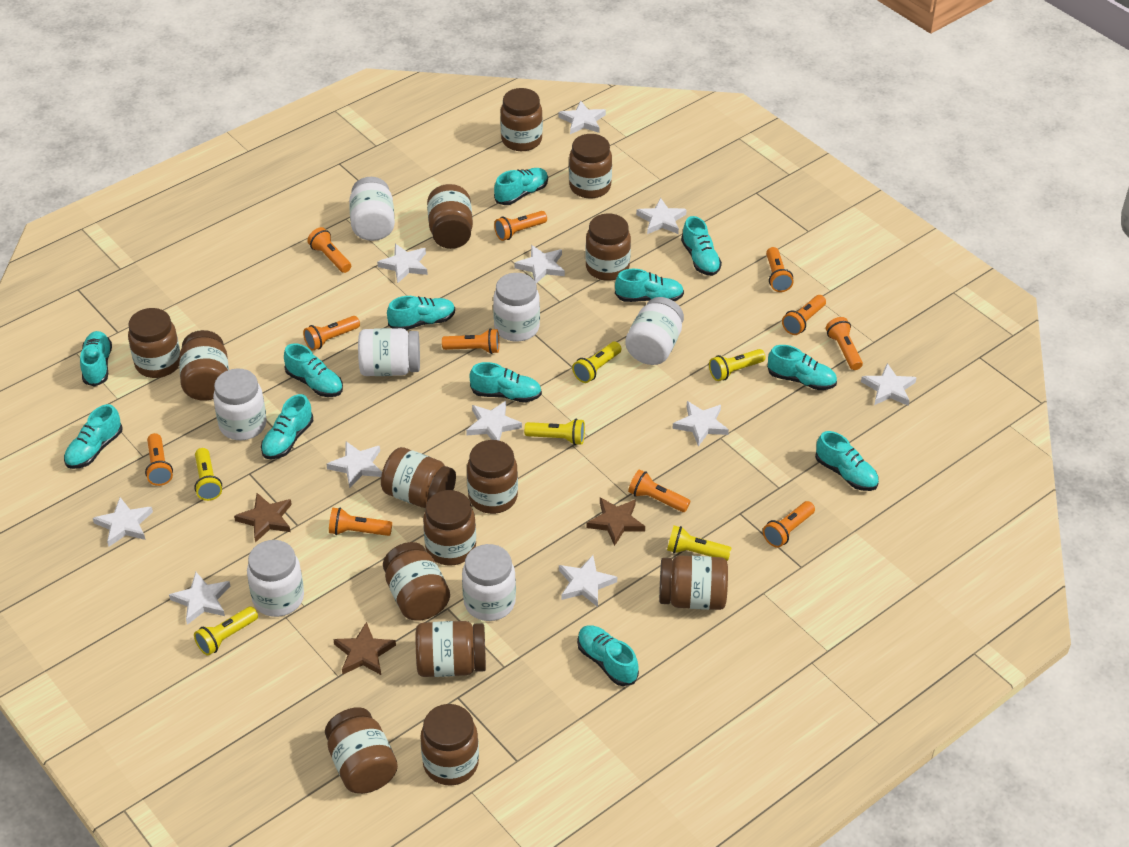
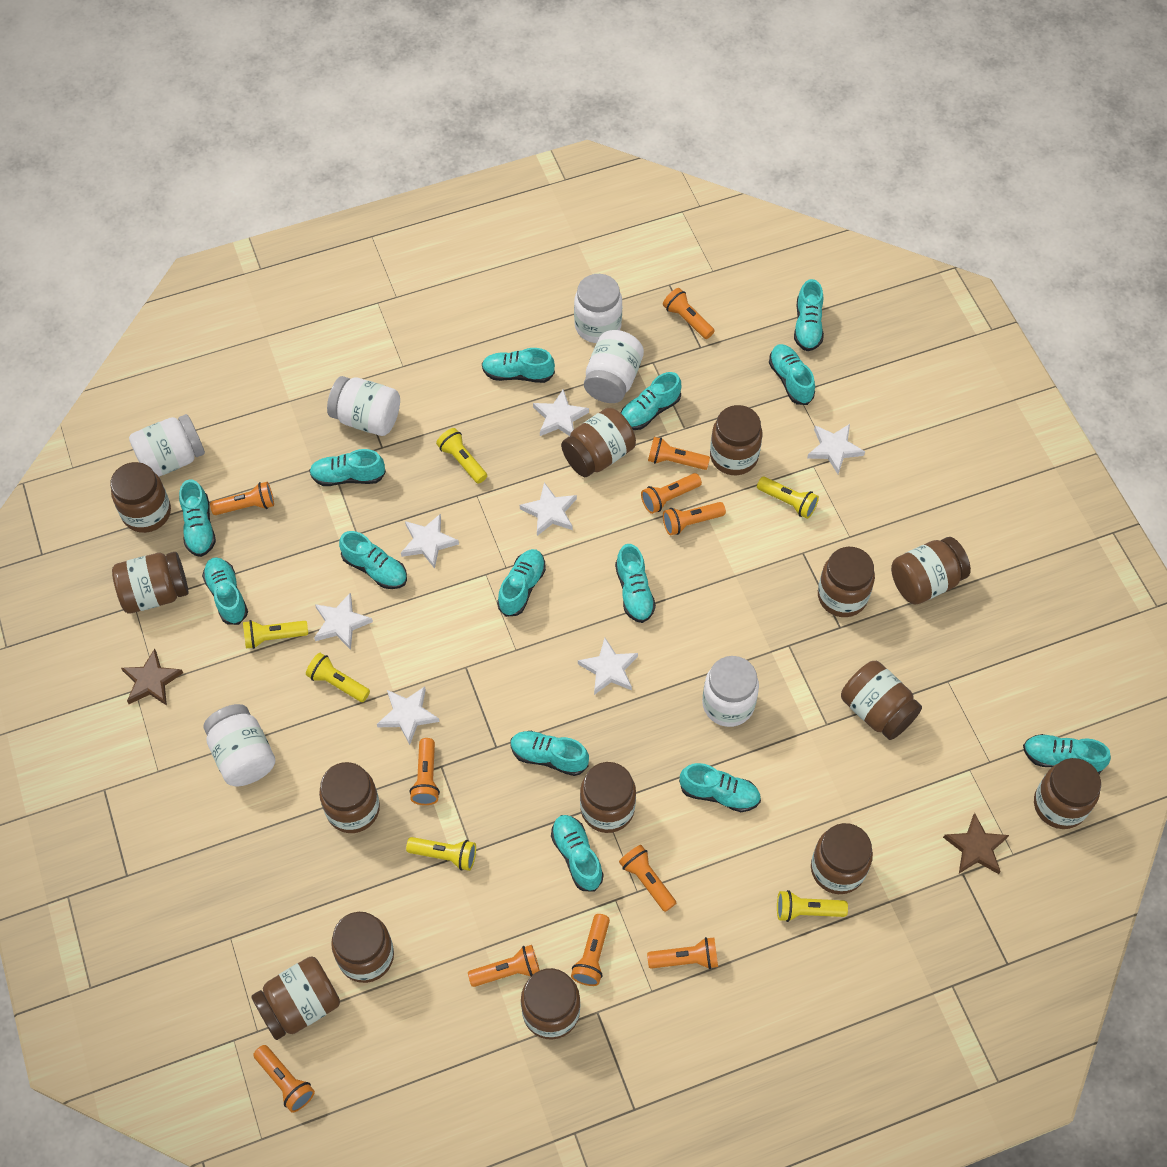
brown star: [234,493,292,543] [333,622,396,675] [586,497,645,546] = 3 -> [121,649,183,705] [943,813,1009,874] = 2
turquoise shoe: [64,404,123,469] [80,331,112,387] [261,394,313,459] [284,343,343,397] [387,296,455,330] [470,362,542,403] [494,168,548,205] [577,625,639,686] [615,269,684,302] [681,216,722,276] [767,345,837,390] [815,431,879,491] = 12 -> [179,479,216,557] [202,557,248,625] [309,449,386,486] [339,531,407,589] [482,348,555,383] [497,549,546,617] [511,731,589,776] [551,815,604,891] [615,544,656,623] [621,372,681,430] [679,763,761,812] [769,344,815,405] [794,279,824,351] [1023,734,1111,774] = 14
white jar: [213,369,267,440] [247,540,304,617] [349,177,395,241] [358,328,420,376] [462,544,516,621] [493,273,540,342] [625,297,684,365] = 7 -> [129,414,205,476] [204,704,275,786] [327,376,400,436] [574,274,622,343] [584,330,644,403] [702,656,759,727] = 6
white star: [93,497,153,547] [169,572,231,625] [326,441,382,489] [377,244,428,283] [466,401,522,441] [514,245,565,284] [559,101,606,134] [559,555,617,607] [636,198,687,234] [673,401,729,447] [861,363,917,406] = 11 -> [314,593,373,650] [377,686,440,745] [401,514,459,569] [520,482,577,536] [533,389,589,436] [578,638,638,695] [807,424,865,474] = 7

